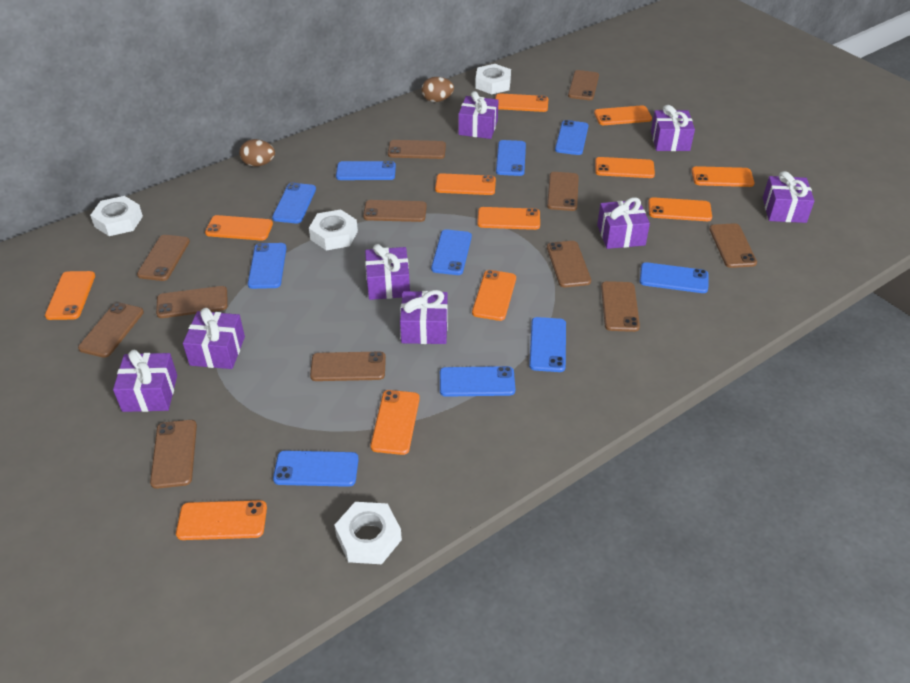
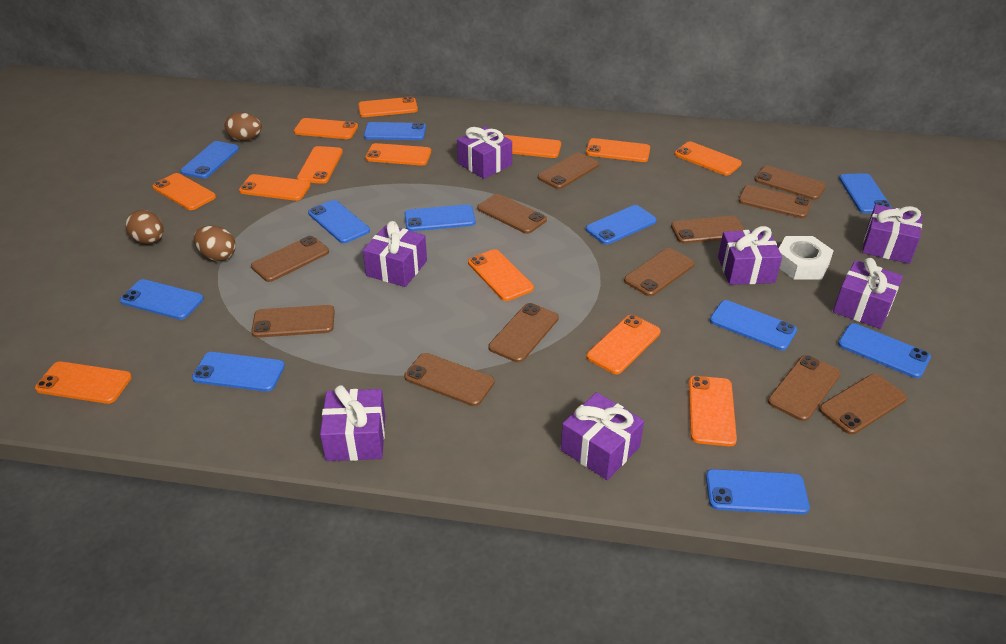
blue phone: [248,243,286,289] [272,183,316,223] [273,451,359,487] [336,161,396,180] [431,229,472,275] [440,366,515,397] [496,140,526,176] [529,317,566,372] [555,120,588,155] [640,262,708,293] = 10 -> [120,279,204,320] [180,141,239,179] [192,352,285,392] [308,200,370,243] [364,122,426,140] [404,204,475,231] [586,205,657,245] [706,469,810,515] [710,300,797,350] [838,323,931,378] [839,173,892,213] = 11
brown egg: [239,139,275,167] [422,77,454,102] = 2 -> [125,210,164,244] [194,225,236,261] [225,112,262,141] = 3
orange phone: [45,271,95,320] [176,500,267,540] [205,215,273,241] [371,390,420,455] [435,173,496,195] [472,270,516,321] [477,207,540,230] [495,93,548,112] [594,105,652,125] [595,157,655,178] [648,197,712,221] [692,166,755,187] = 12 -> [35,362,132,404] [152,173,216,210] [239,174,311,201] [294,118,358,139] [297,146,343,184] [358,96,418,117] [365,143,431,166] [468,249,534,301] [503,135,561,158] [586,138,650,162] [587,315,661,374] [674,142,742,176] [689,376,737,446] = 13
purple gift: [113,350,177,412] [183,308,245,369] [365,244,410,300] [400,290,448,344] [458,91,499,139] [597,197,650,249] [651,105,695,151] [763,171,814,223] = 8 -> [320,385,385,461] [363,221,427,287] [457,126,512,179] [561,392,644,480] [718,226,782,285] [833,258,903,329] [862,204,923,264] = 7
white nut: [90,196,143,236] [309,209,358,250] [334,502,402,564] [475,64,511,94] = 4 -> [779,236,834,279] = 1

